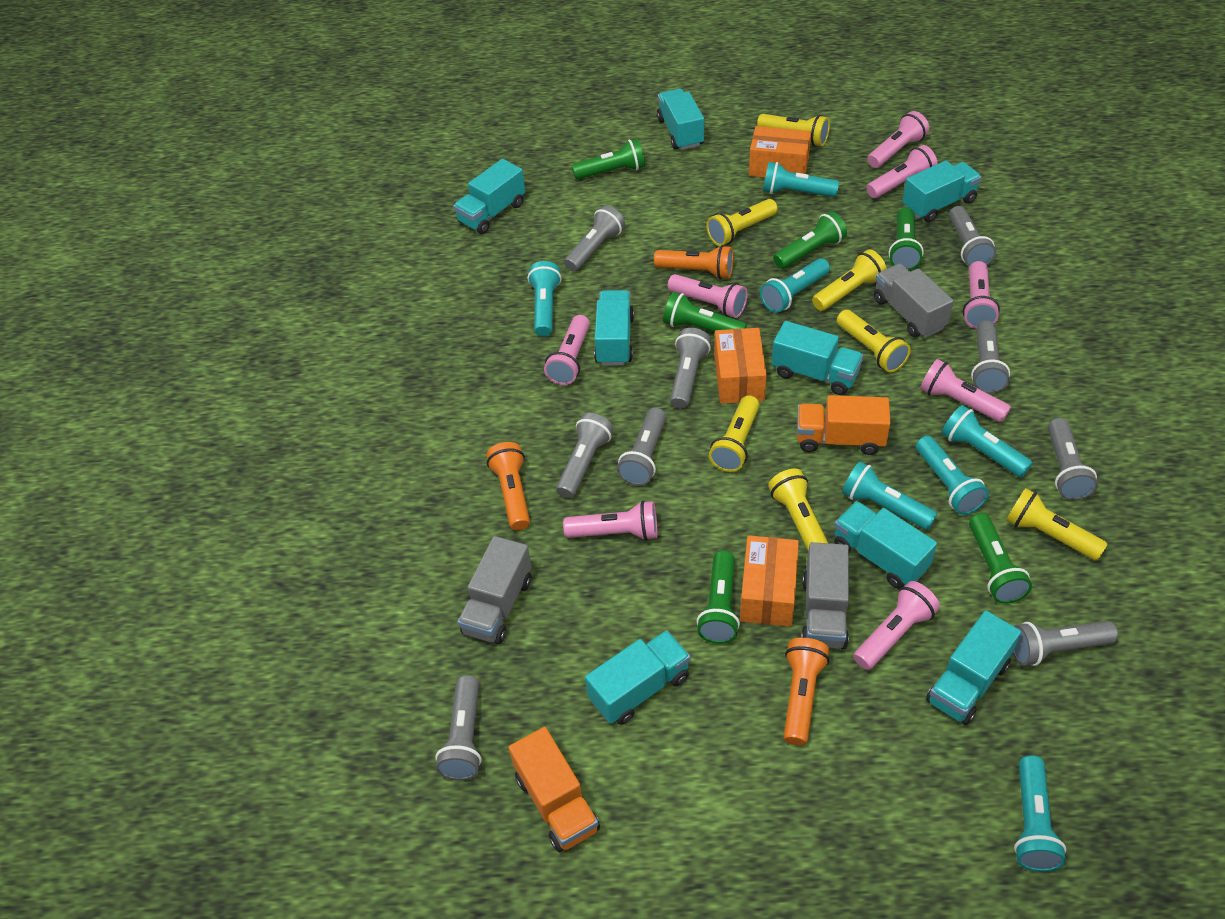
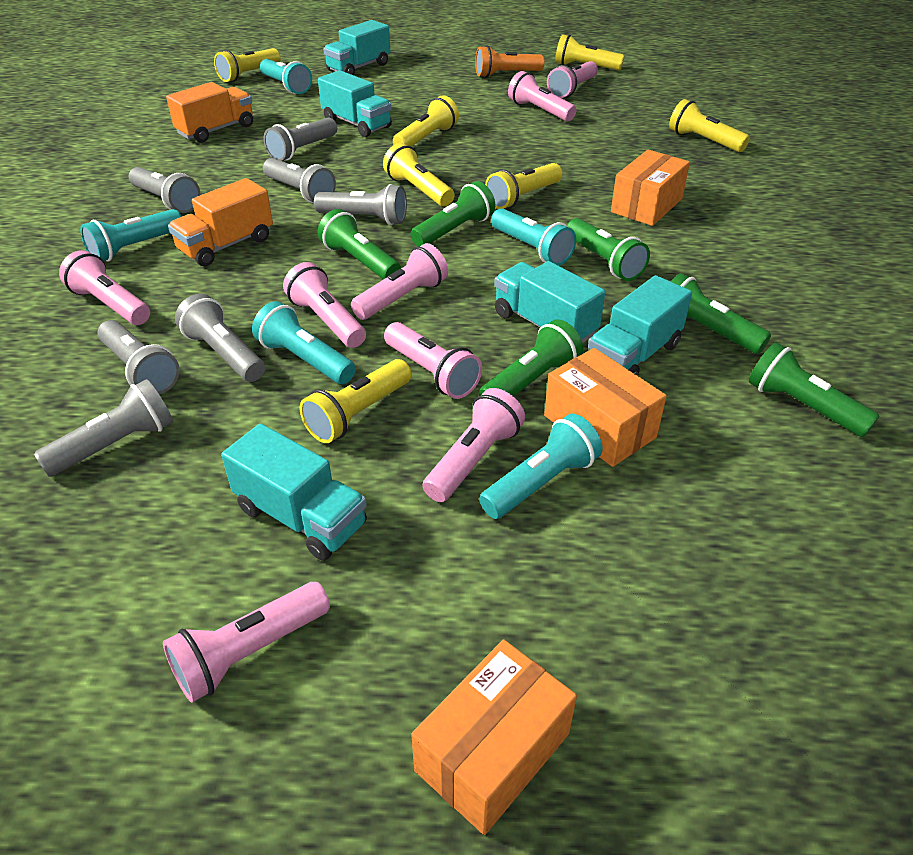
grey flashlight: [435,675,482,780] [556,413,613,498] [564,205,625,272] [617,407,666,486] [670,328,711,409] [949,206,996,267] [971,320,1010,393] [1013,621,1118,666] [1048,418,1098,500] = 9 -> [34,379,173,477] [97,320,180,395] [129,167,200,213] [175,294,265,382] [263,117,337,161] [263,158,336,203] [314,184,407,225] = 7
grey truck: [458,536,532,644] [801,542,849,649] [874,263,954,338] = 3 -> none = 0
orange flashlight: [487,442,530,530] [654,245,733,279] [784,638,829,745] = 3 -> [475,45,545,78] = 1
turquoise flashlight: [528,261,561,337] [760,258,830,313] [763,162,839,197] [842,462,937,530] [916,436,989,515] [942,405,1033,478] [1014,755,1066,872] = 7 -> [80,209,181,262] [252,301,356,384] [260,59,312,94] [479,414,603,519] [491,208,576,266] = 5
turquoise truck: [453,159,525,234] [585,630,690,725] [594,290,634,366] [657,88,704,150] [772,321,863,395] [834,501,937,589] [902,161,981,222] [926,611,1021,725] = 8 -> [221,423,367,561] [318,70,392,137] [323,20,390,75] [494,261,605,343] [588,275,692,376] = 5

